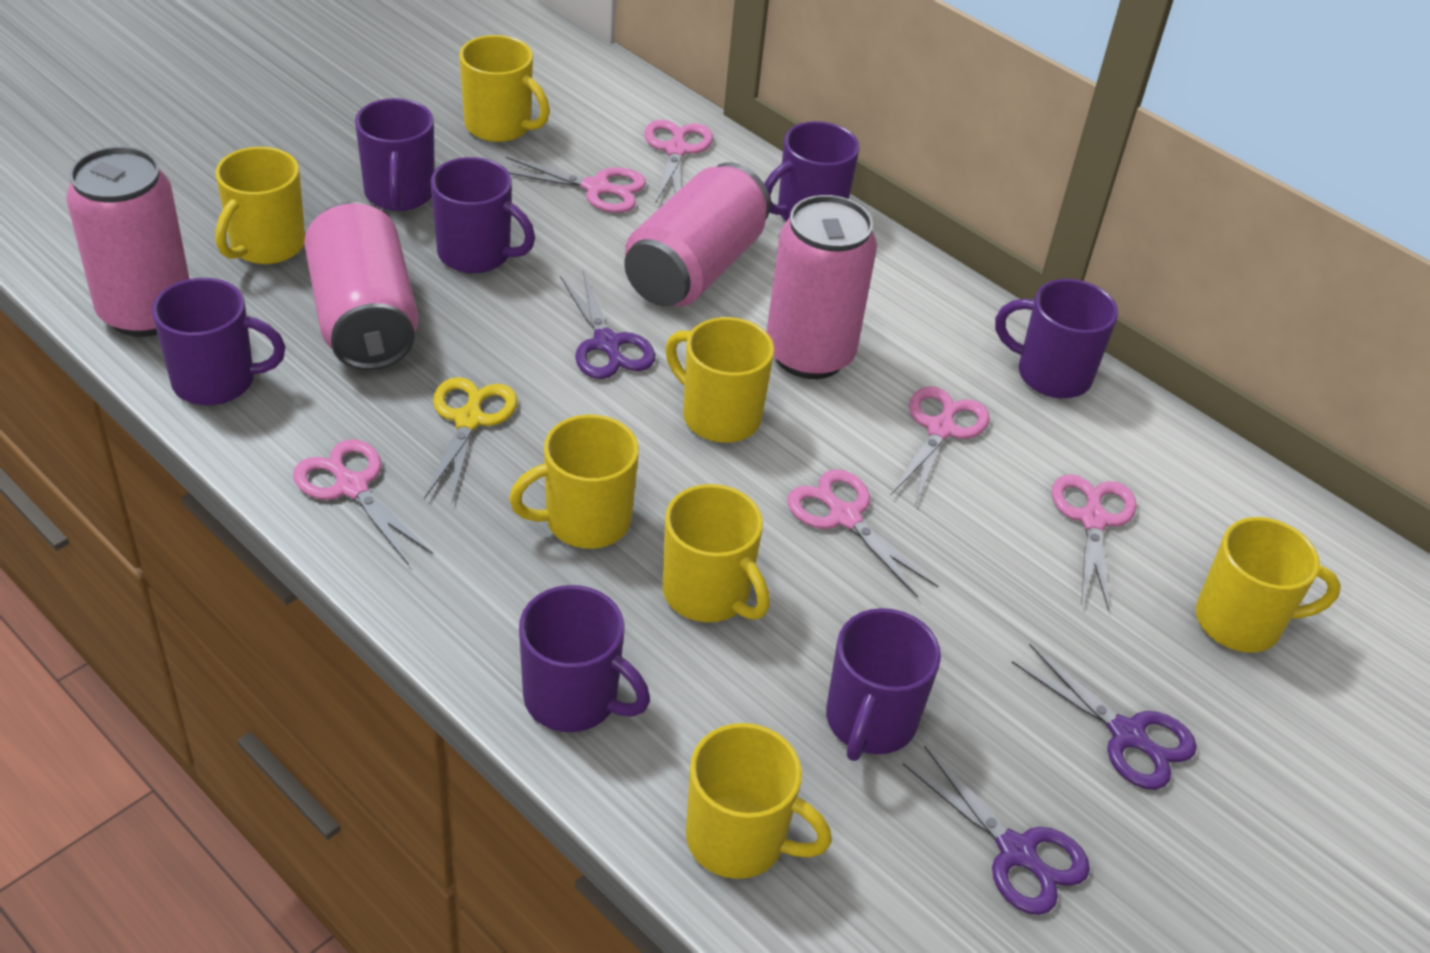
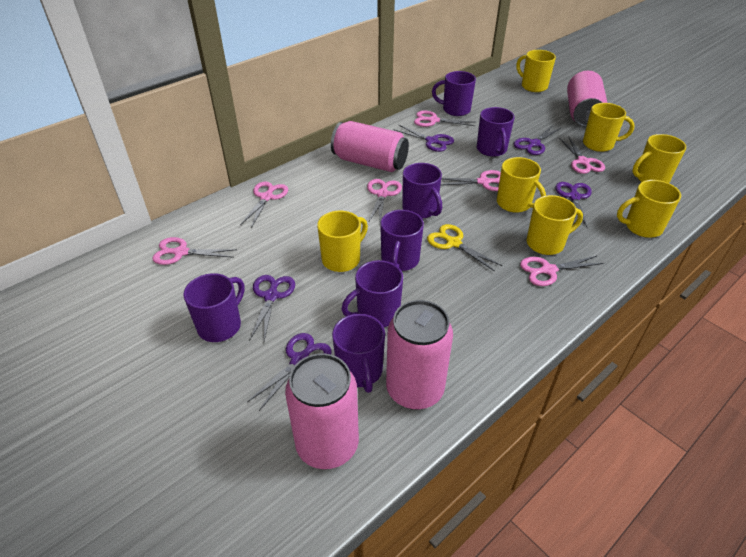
pink scissors: [293,439,433,565] [506,157,646,213] [644,120,713,202] [787,469,938,598] [890,386,990,506] [1052,474,1137,611] = 6 -> [152,237,237,265] [240,181,288,228] [367,179,402,223] [414,110,475,127] [441,170,501,191] [520,256,604,286] [559,137,605,174] = 7
purple scissors: [560,271,655,379] [903,745,1090,915] [1011,644,1197,790] = 3 -> [247,333,332,411] [249,275,295,341] [393,125,454,152] [514,125,561,155] [555,182,592,228] = 5

